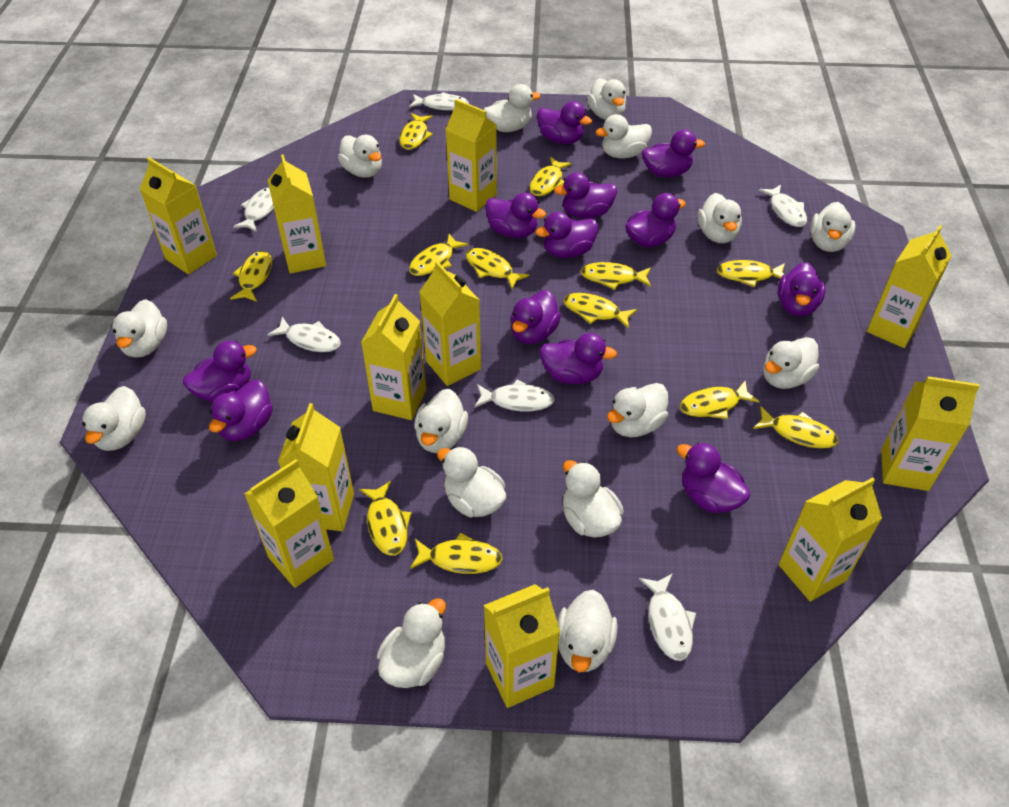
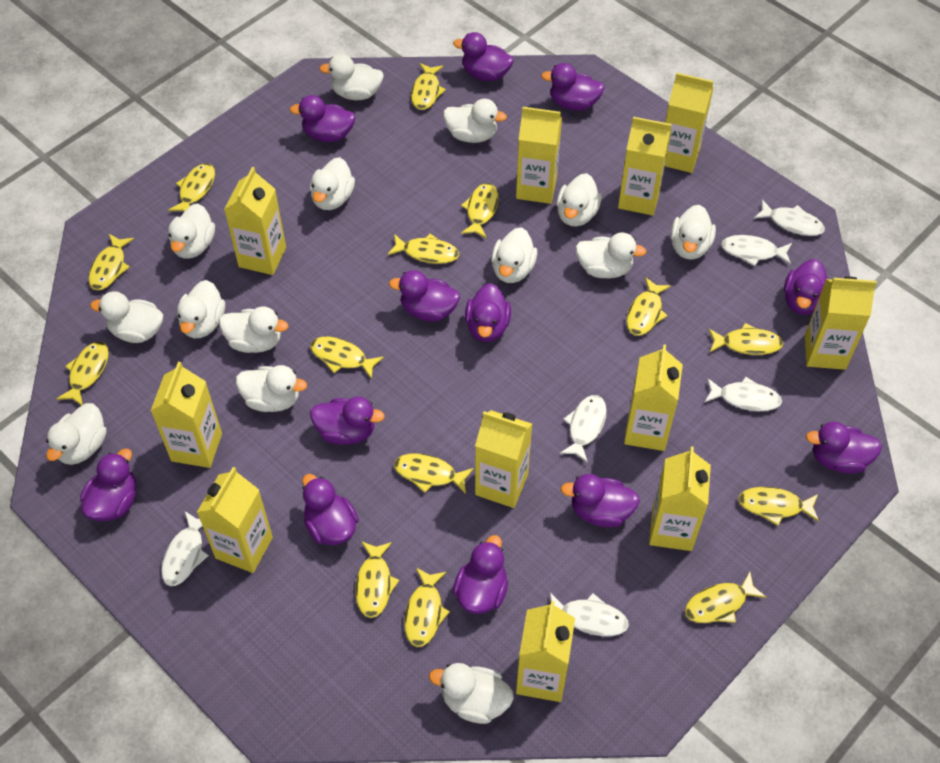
white duck: [82,386,146,451] [112,299,167,358] [338,135,382,178] [377,598,446,688] [414,389,468,453] [437,446,506,517] [484,84,541,132] [557,590,618,673] [563,460,624,538] [587,78,626,120] [596,114,652,159] [607,383,668,437] [697,193,742,243] [763,337,819,389] [810,202,855,252] = 15 -> [46,403,107,465] [90,291,163,343] [168,203,215,259] [177,280,225,338] [219,306,288,353] [236,365,307,412] [310,157,355,210] [319,54,384,100] [429,663,514,724] [443,99,507,143] [491,227,537,283] [556,173,601,227] [575,233,646,279] [671,205,716,259] = 14
yellow fish: [230,251,272,302] [359,481,412,556] [399,113,433,150] [409,234,468,276] [410,532,502,574] [466,248,529,289] [530,157,572,196] [563,293,637,329] [580,262,651,290] [680,381,760,419] [717,260,785,287] [753,406,838,449] = 12 -> [57,342,109,406] [89,234,134,290] [168,163,215,212] [310,337,384,379] [355,541,399,618] [388,234,459,264] [394,454,474,494] [404,568,450,647] [411,63,446,110] [461,183,499,238] [627,277,671,336] [685,572,766,623] [708,323,783,355] [738,487,819,526] = 14

